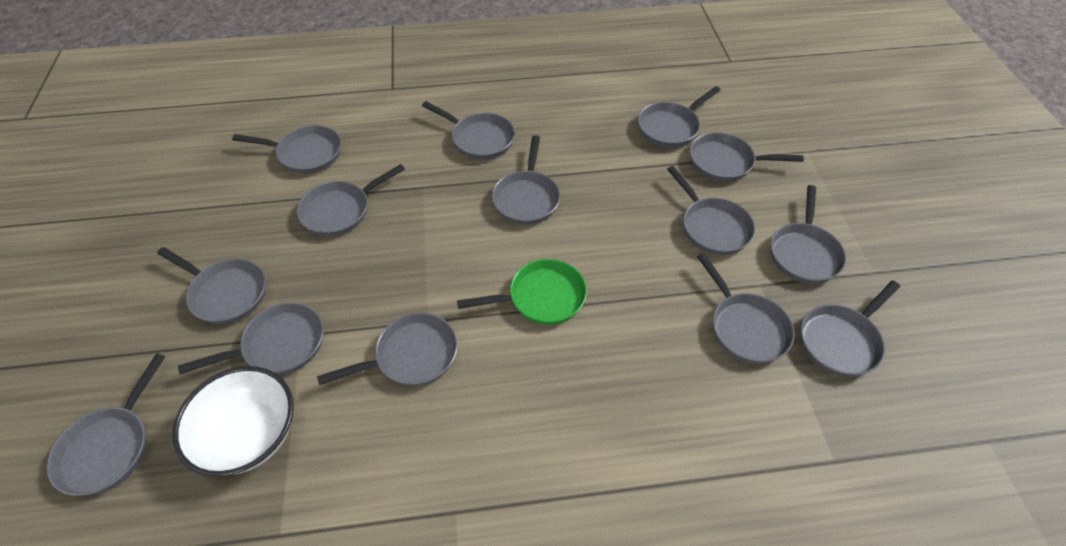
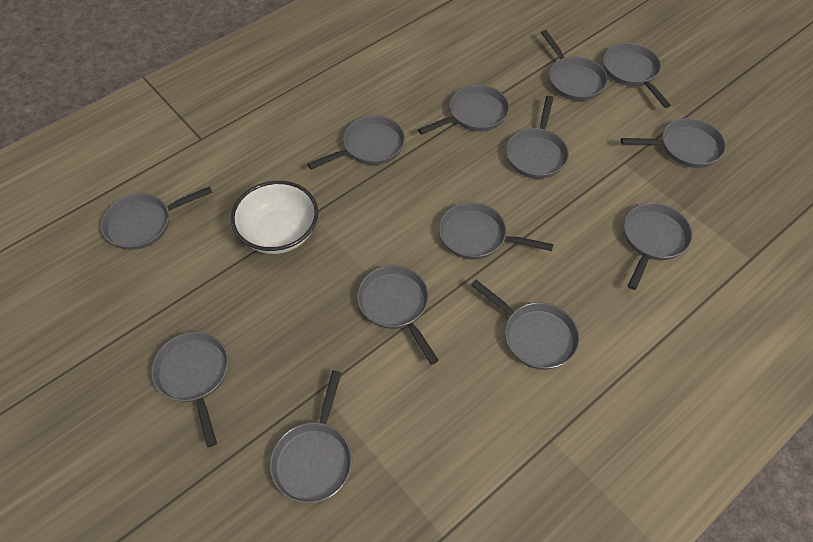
green pan: [457,259,587,325] = 1 -> none = 0
grey pan: [47,353,165,496] [157,247,266,324] [178,302,323,374] [232,125,341,174] [297,164,405,236] [317,313,458,386] [422,101,515,160] [492,135,560,225] [638,86,721,148] [667,166,755,255] [690,132,804,182] [697,253,795,364] [771,185,846,284] [801,281,900,377] = 14 -> [101,186,212,250] [151,332,229,447] [270,371,352,503] [307,115,405,169] [357,265,439,365] [418,85,509,135] [439,202,554,260] [471,280,580,370] [506,96,569,179] [541,30,608,101] [603,43,671,108] [621,118,726,168] [624,203,693,290] = 13

